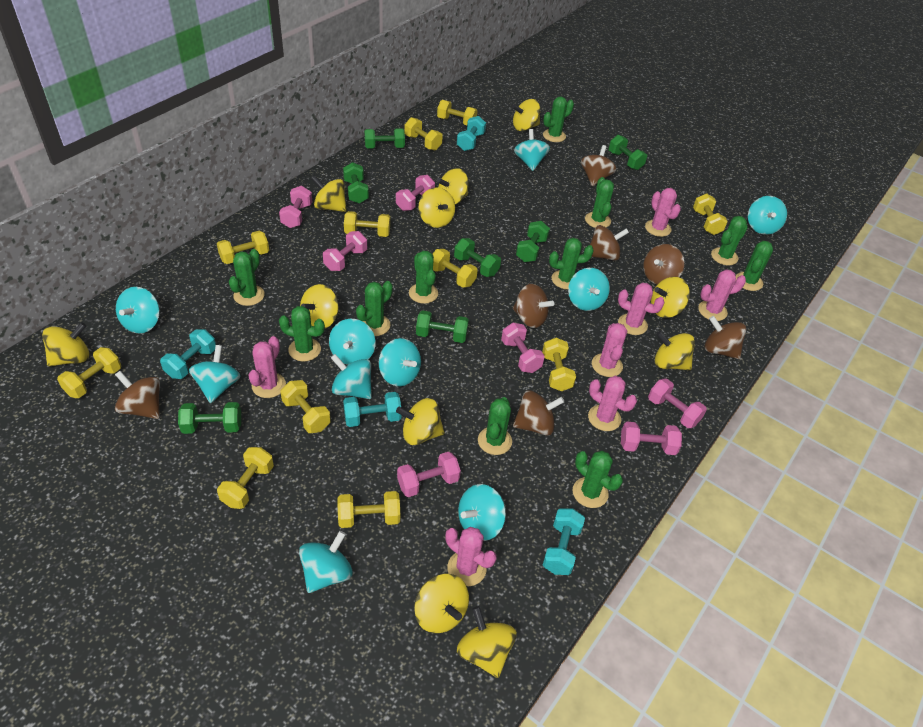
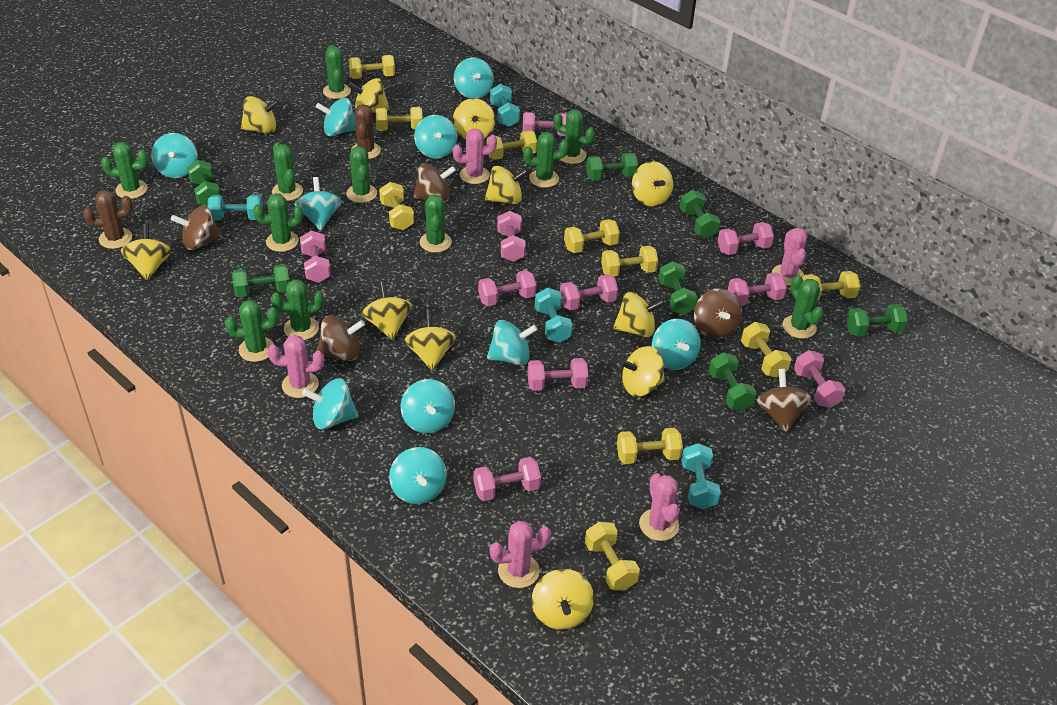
brown cactus: none = 0 -> [83,190,133,249] [351,104,381,159] = 2
brown spinning top: [115,371,160,419] [513,284,554,328] [513,390,564,436] [581,145,616,186] [590,225,629,261] [643,244,684,285] [705,316,746,359] = 7 -> [171,205,223,250] [317,315,365,361] [413,163,456,202] [694,289,742,339] [757,369,811,432] = 5
pink cactus: [248,336,286,398] [445,527,497,586] [588,376,637,431] [592,323,627,377] [618,283,665,335] [645,188,681,237] [698,269,746,321] = 7 -> [268,335,324,398] [453,128,497,184] [490,521,551,588] [639,473,680,541] [772,227,807,286] = 5
pink dumbbell: [279,186,312,228] [323,231,367,271] [396,175,435,211] [397,452,461,497] [501,323,545,373] [621,422,682,455] [648,378,707,428] = 7 -> [300,231,331,283] [474,457,541,501] [478,270,536,306] [497,211,526,262] [523,112,567,136] [528,358,588,391] [560,274,618,310] [718,222,774,255] [728,273,787,306] [794,350,845,408] = 10
yellow dumbbell: [57,347,121,398] [217,231,269,264] [217,447,274,509] [280,380,331,433] [337,491,400,528] [344,211,390,237] [404,117,443,150] [432,249,477,288] [437,100,478,125] [542,338,576,391] [693,194,728,235] = 11 -> [349,55,395,79] [375,107,423,131] [379,182,414,230] [487,130,537,160] [564,219,620,253] [585,522,640,590] [601,246,658,277] [617,428,683,464] [741,322,791,377] [802,271,860,301] = 10

